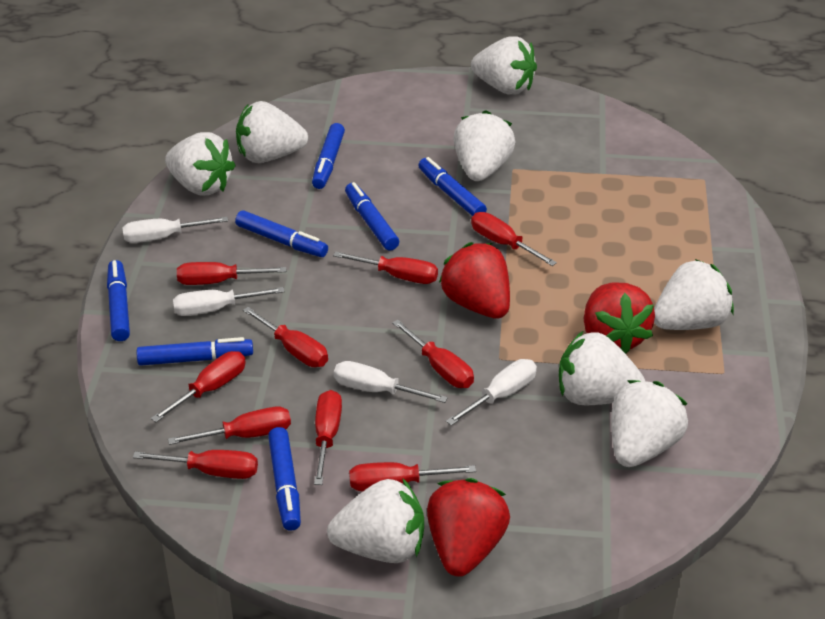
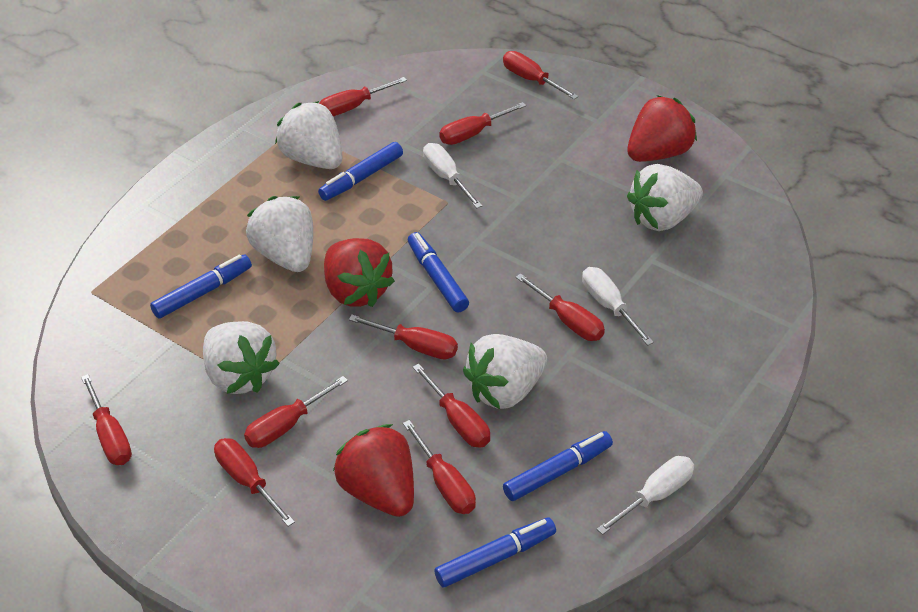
blue marker: [107,260,130,341] [137,337,253,366] [235,211,328,257] [268,427,301,531] [312,123,345,189] [345,182,399,251] [418,157,487,216] = 7 -> [150,255,252,319] [318,142,403,201] [408,232,469,312] [434,517,556,587] [503,431,613,501] = 5
white screwdriver: [122,217,228,243] [173,287,285,316] [334,361,448,403] [446,359,537,426] = 4 -> [423,143,482,208] [582,267,654,346] [597,456,694,535] = 3
white strawberry: [165,132,236,196] [236,101,308,163] [327,479,424,563] [453,110,515,181] [471,36,537,95] [559,331,645,405] [611,380,688,467] [654,259,734,330] = 8 -> [203,321,280,394] [246,196,313,272] [275,101,343,169] [463,334,547,409] [627,164,703,231] = 5

